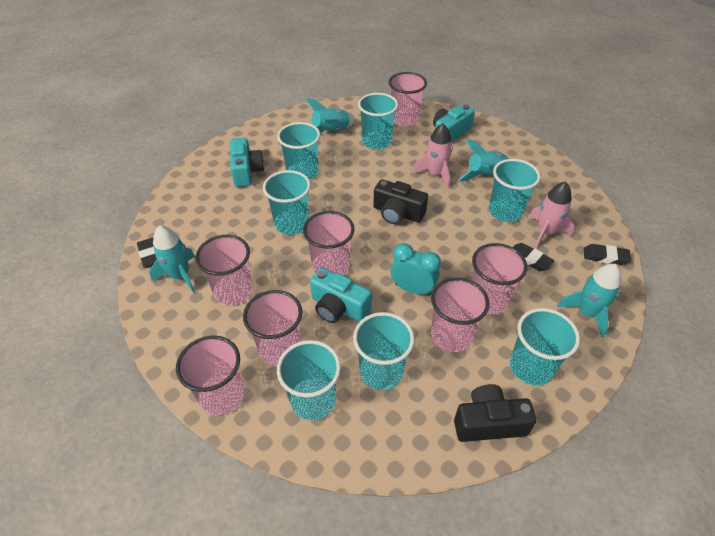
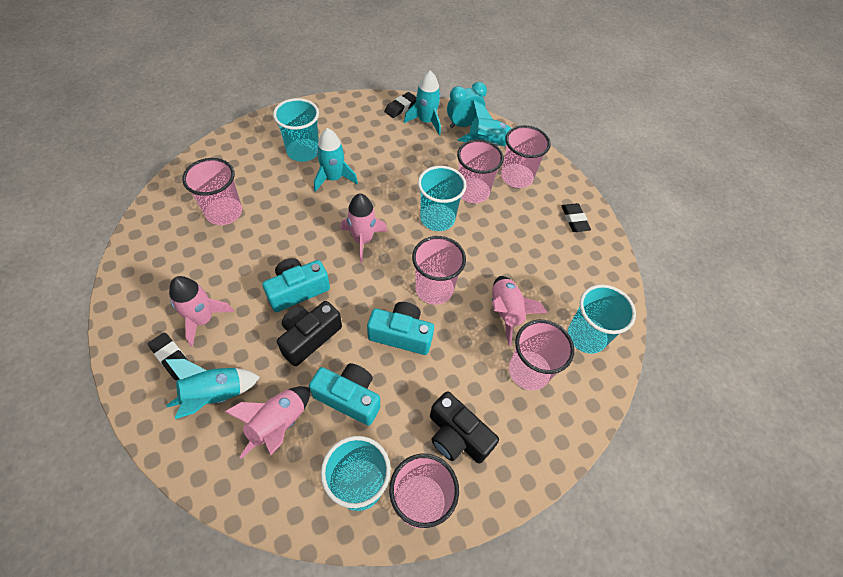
pink cup: [176,336,244,415] [195,235,253,305] [243,290,302,366] [303,211,355,275] [389,72,427,127] [431,278,489,352] [472,243,527,315] = 7 -> [182,158,242,225] [389,454,459,528] [412,236,466,305] [457,139,504,203] [501,125,551,188] [509,320,574,390] = 6
pink rocket: [412,123,452,188] [529,181,574,248] = 2 -> [169,276,234,347] [224,386,310,459] [340,193,387,263] [492,276,547,346] = 4
turquoise cup: [263,170,311,235] [277,122,320,180] [277,340,341,420] [353,312,414,390] [358,93,398,149] [489,159,541,222] [510,308,580,385] = 7 -> [273,98,319,162] [321,436,391,511] [418,166,467,231] [568,284,636,354] = 4

